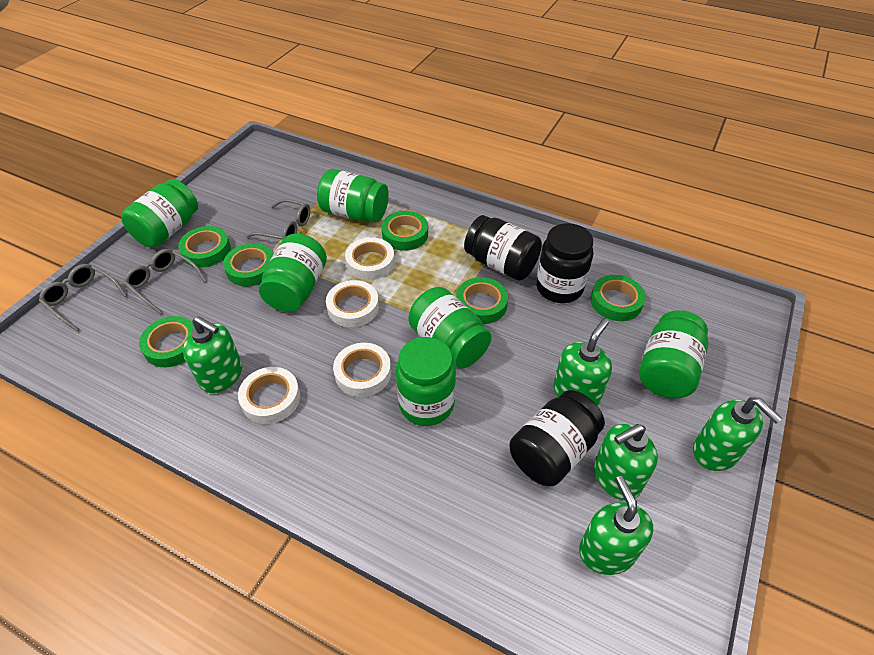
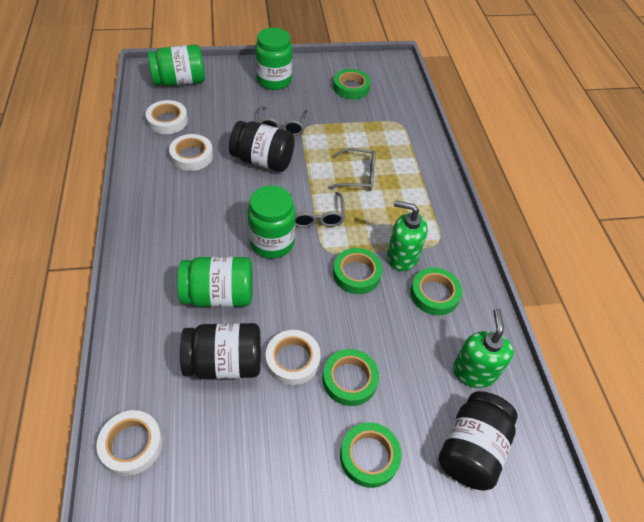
green jar: [121,179,198,248] [259,234,327,312] [317,169,389,222] [396,337,456,426] [408,287,491,368] [639,310,709,398] = 6 -> [148,45,205,86] [177,257,253,307] [247,185,296,258] [255,28,292,90] = 4
green soap dispenser: [183,316,242,393] [554,318,612,406] [579,476,653,575] [594,424,658,500] [693,397,783,471] = 5 -> [387,200,428,271] [453,308,513,388] = 2
green tape: [139,316,194,367] [178,226,231,267] [223,243,273,287] [381,211,428,251] [456,277,508,324] [590,275,646,321] = 6 -> [323,349,379,406] [333,69,371,99] [333,248,383,294] [340,422,402,488] [410,267,462,316] = 5

